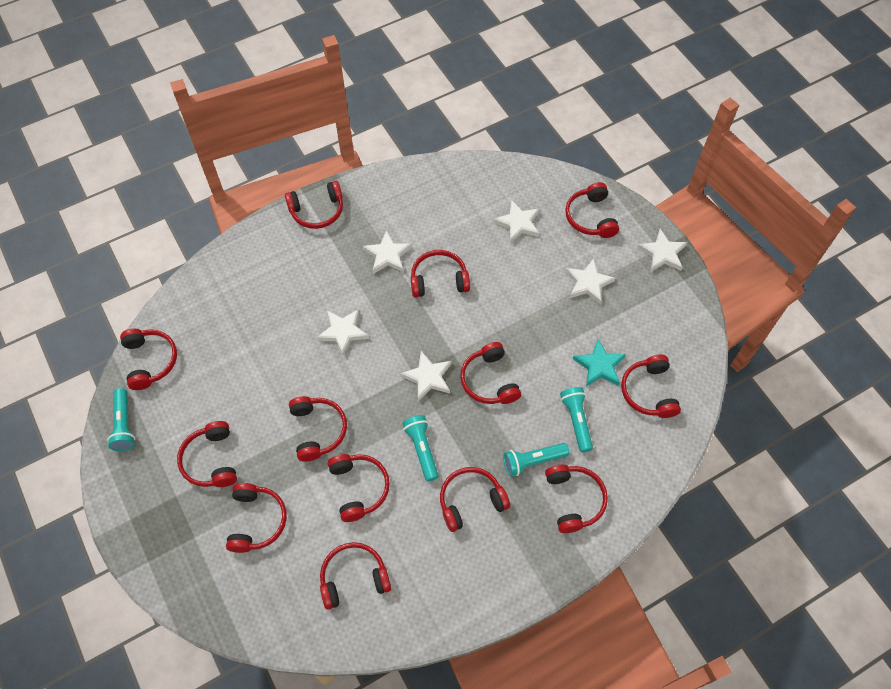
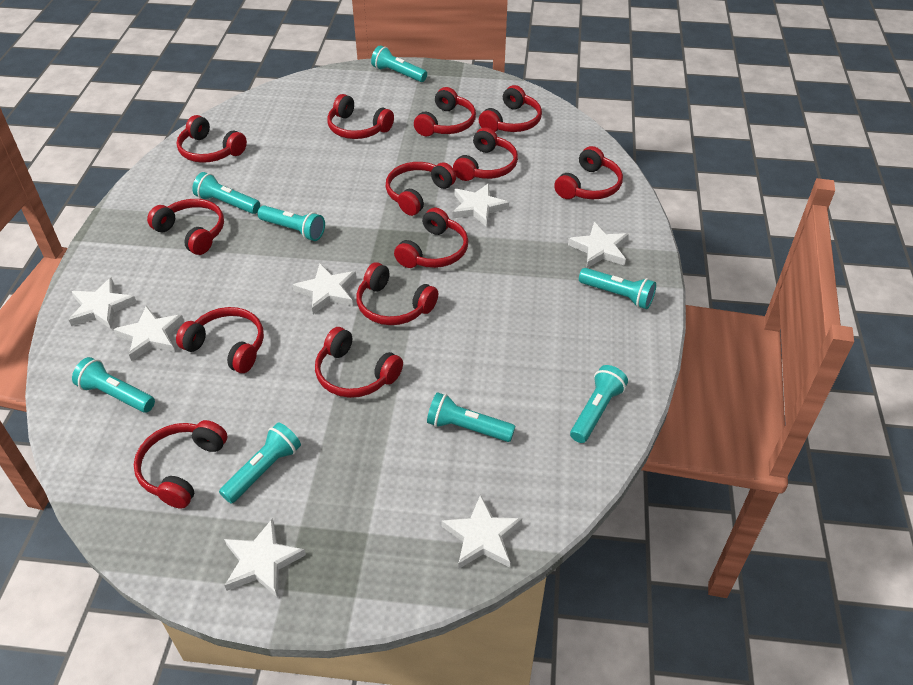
turquoise flashlight: [107,388,135,451] [402,415,439,481] [503,443,569,477] [560,387,593,452] = 4 -> [72,357,155,413] [192,172,260,214] [219,422,301,504] [257,205,325,241] [371,45,427,82] [427,392,515,442] [570,365,628,443] [579,268,656,309] = 8
turquoise star: [573,339,626,387] = 1 -> none = 0
white star: [317,309,369,356] [363,230,412,274] [400,351,451,401] [493,200,540,244] [565,258,616,304] [637,229,687,272] = 6 -> [69,278,137,329] [113,306,184,361] [224,518,306,598] [293,263,356,314] [441,494,522,569] [452,183,509,227] [568,222,629,268] = 7

